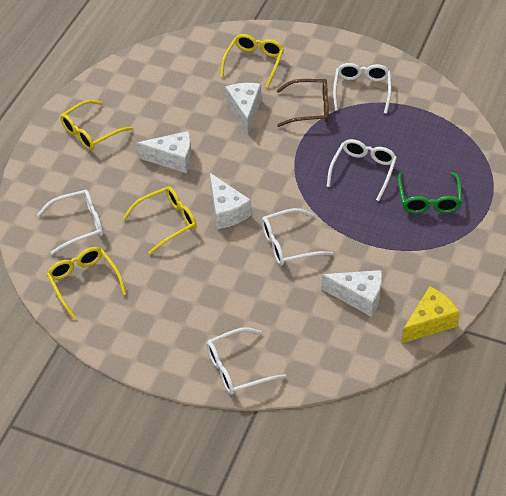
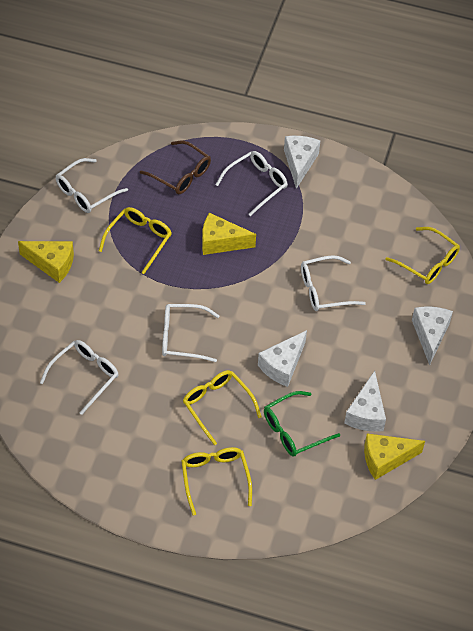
yellow cheese: [401,286,460,343] = 1 -> [18,241,74,283] [202,213,256,255] [364,433,425,480] = 3

